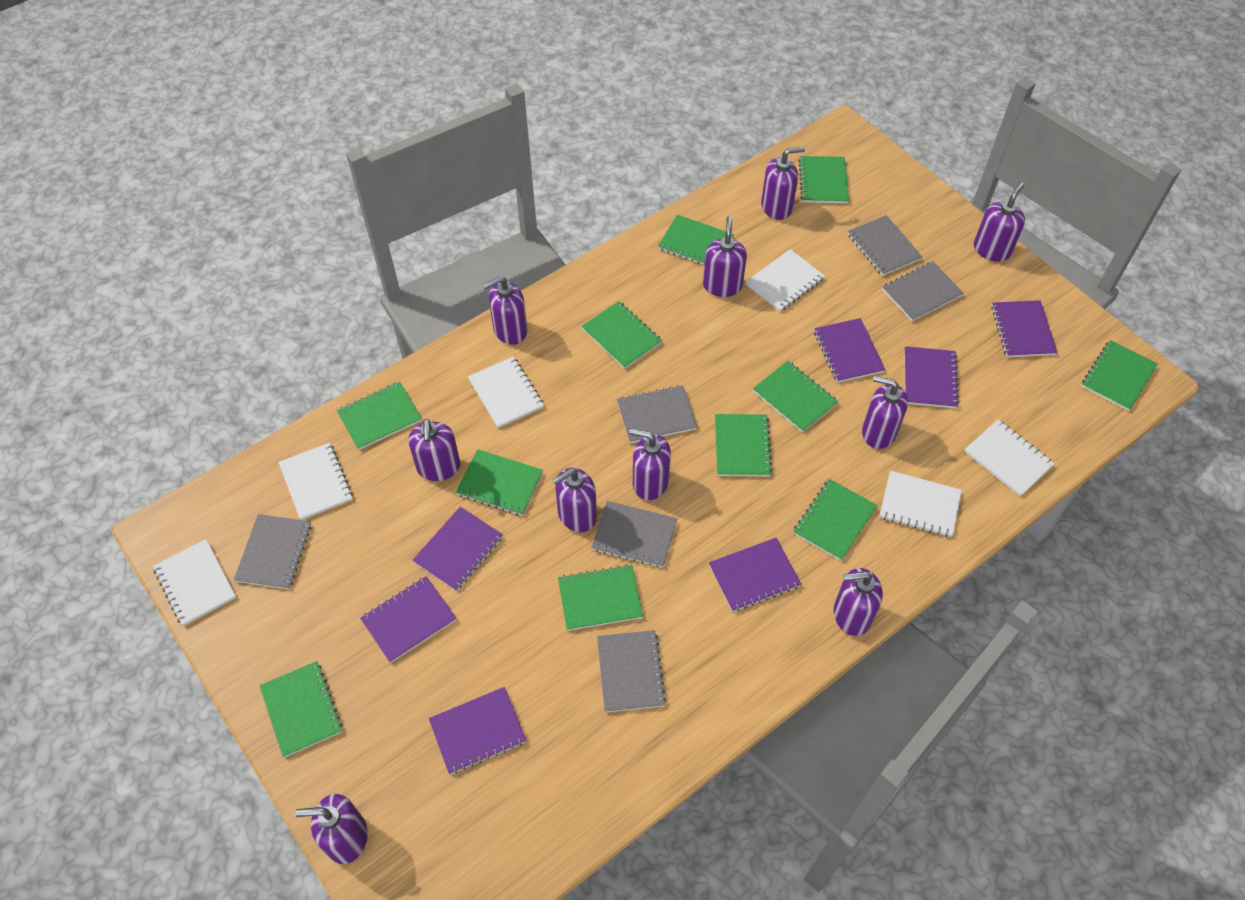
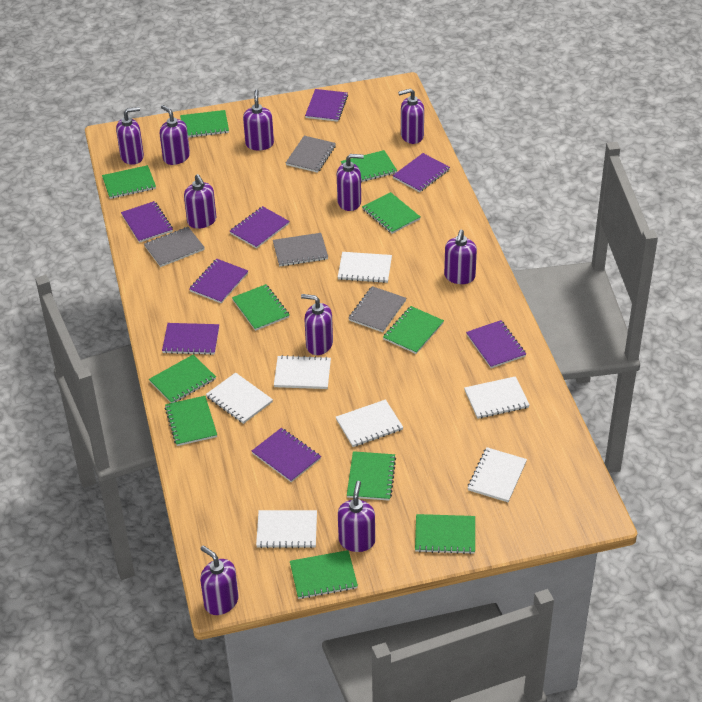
grey notebook: [234,514,312,590] [591,501,677,568] [597,630,666,712] [617,385,697,443] [848,215,922,276] [882,261,963,321] = 6 -> [144,227,205,267] [273,233,328,267] [286,136,336,173] [348,286,406,332] = 4
purple notebook: [360,576,456,663] [413,507,503,591] [429,687,526,774] [709,538,801,612] [814,318,885,383] [904,346,959,408] [991,300,1057,357] = 7 -> [121,201,173,243] [162,323,219,355] [189,259,248,303] [230,206,290,249] [252,428,321,482] [305,89,348,122] [393,153,450,192] [466,320,526,368] = 8
white notebook: [153,539,236,626] [278,443,353,520] [468,357,544,428] [746,249,825,312] [879,471,962,537] [964,420,1055,496] = 6 -> [206,372,273,424] [256,510,317,548] [274,355,331,389] [336,399,403,447] [338,252,392,283] [464,376,529,419] [468,447,527,502] = 7

